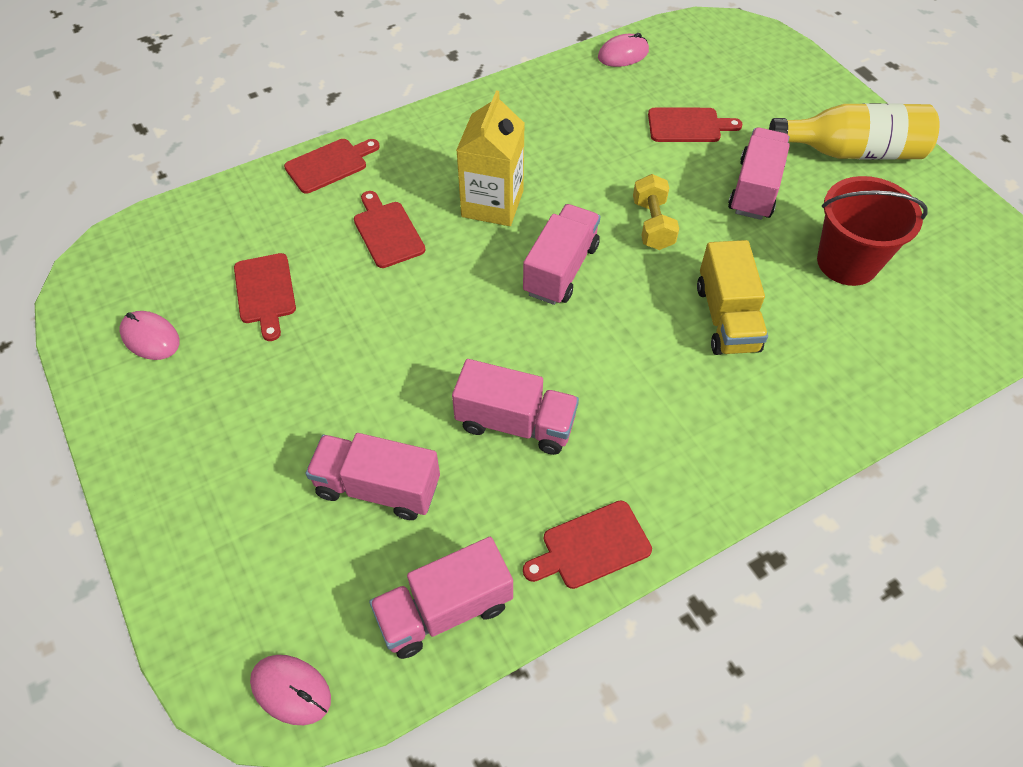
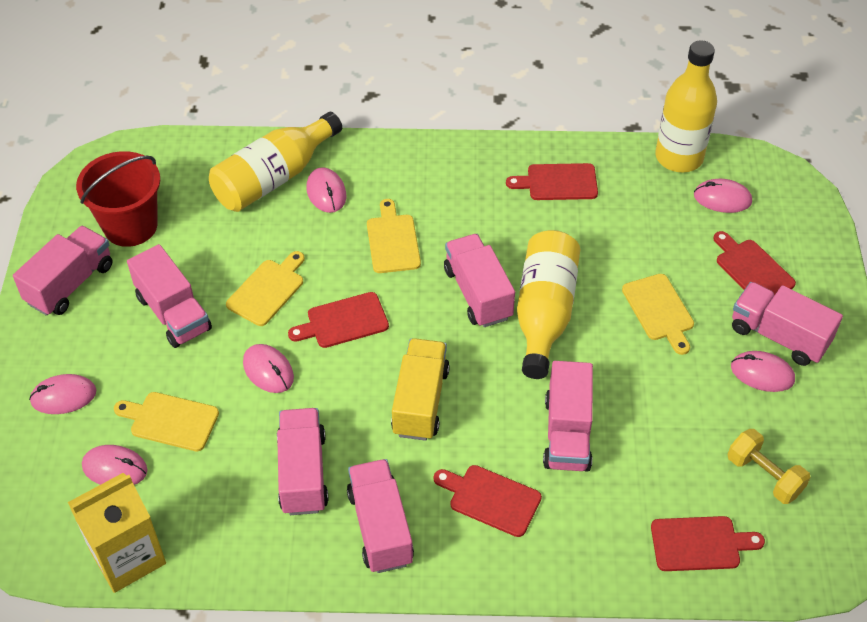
pink mouse: [119,311,180,360] [250,655,331,725] [598,33,649,67] = 3 -> [29,374,96,414] [82,445,147,485] [243,344,294,393] [307,167,346,213] [694,179,752,213] [731,351,795,392] = 6
pink truck: [306,433,440,520] [369,537,513,659] [452,359,579,455] [523,204,600,305] [728,128,790,220] = 5 -> [13,225,113,316] [127,244,212,348] [277,408,329,515] [347,459,414,573] [444,234,515,327] [543,361,593,472] [732,282,843,366] = 7
yellow bottle: [769,103,940,160] = 1 -> [209,112,342,212] [517,230,581,379] [655,40,717,172] = 3
yellow cutting board: none = 0 -> [114,392,219,451] [226,251,305,326] [367,199,421,273] [622,274,694,355] = 4

